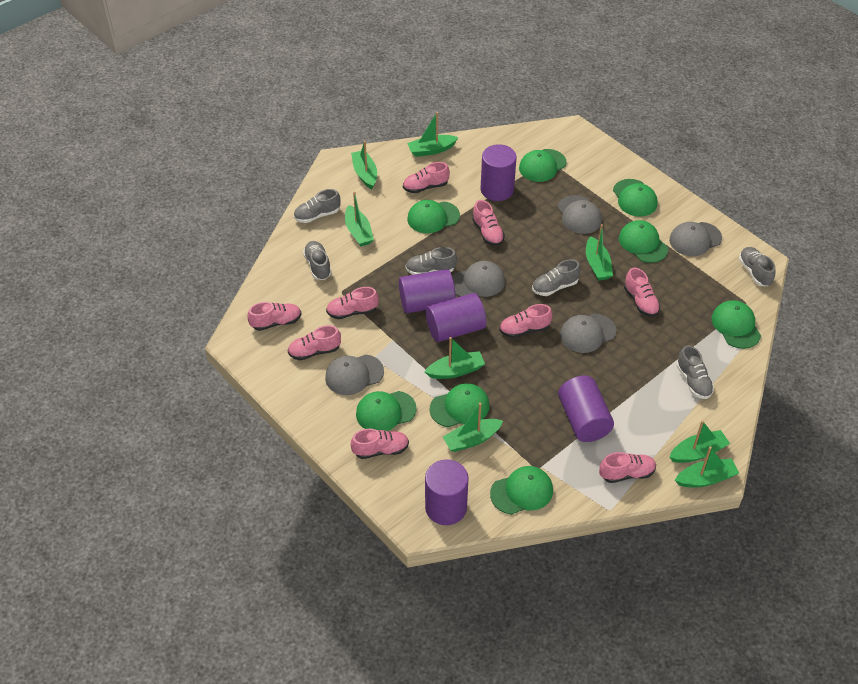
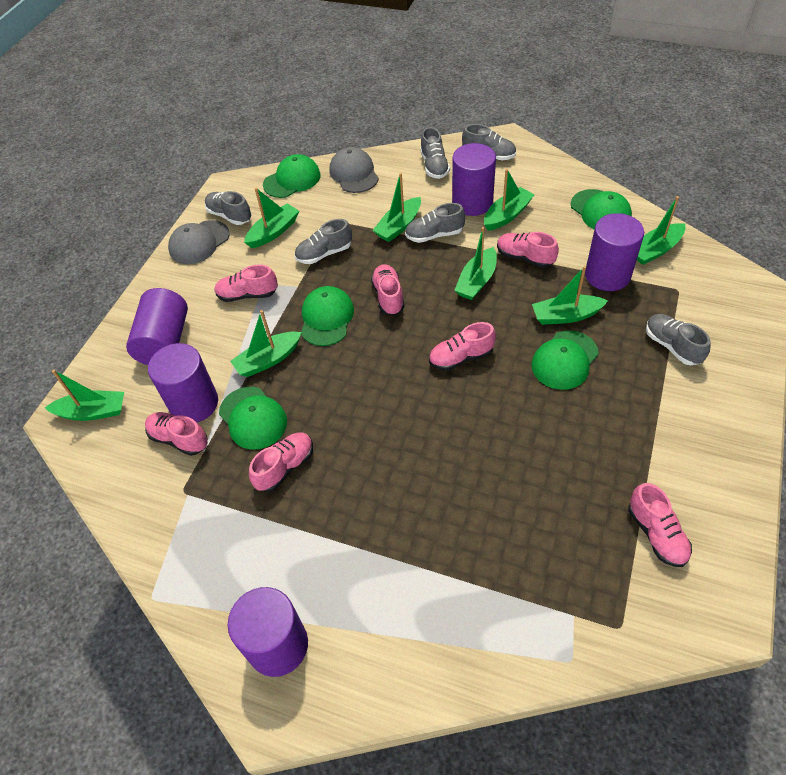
green cap: [356,391,417,431] [407,200,460,234] [430,383,490,427] [490,466,553,515] [519,149,567,182] [613,179,658,217] [619,220,668,263] [712,300,761,349] = 8 -> [219,387,287,450] [263,154,321,198] [301,286,354,346] [531,330,599,390] [571,189,632,229] = 5
grey cap: [325,355,384,395] [452,261,505,297] [557,195,602,234] [560,313,616,353] [669,222,722,256] = 5 -> [168,220,229,264] [329,147,379,193] = 2
pink shoe: [248,302,301,331] [288,325,341,360] [326,287,379,319] [351,429,409,459] [403,162,450,193] [472,200,505,246] [499,304,552,338] [599,452,656,483] [624,267,660,317] = 9 -> [145,412,208,456] [214,265,278,302] [249,432,313,492] [371,264,405,315] [429,322,496,371] [497,232,559,268] [628,483,692,567] = 7

